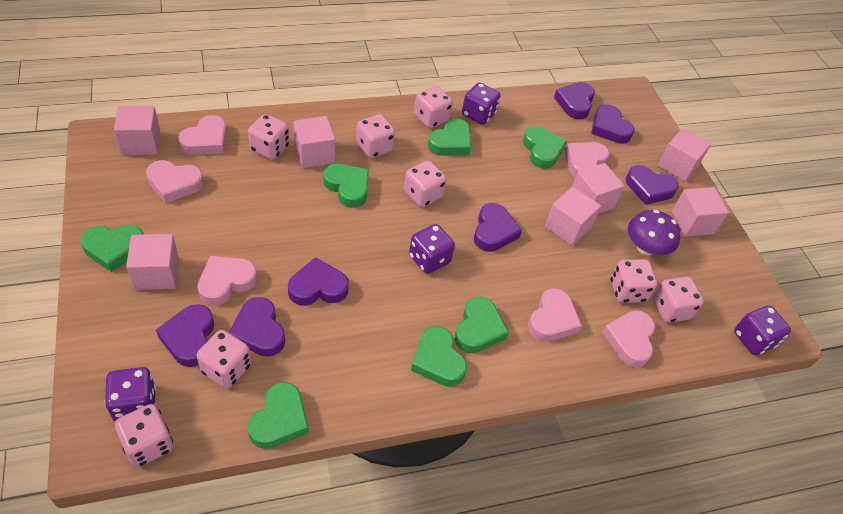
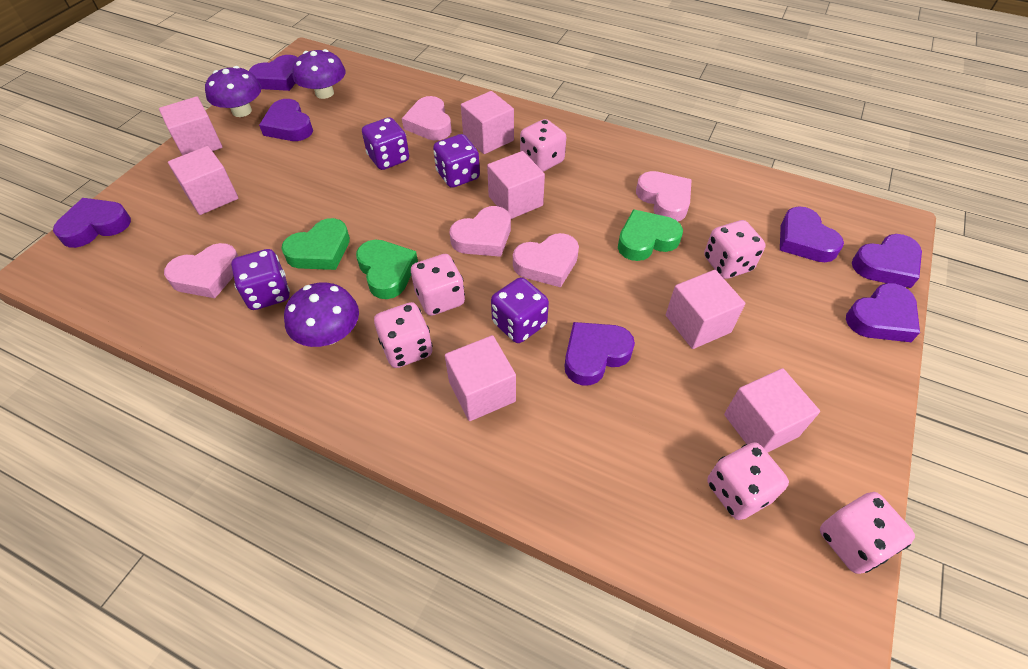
green heart: [80,225,144,272] [248,382,309,449] [324,164,369,208] [411,326,467,387] [428,118,471,156] [454,297,509,353] [523,126,567,169] = 7 -> [281,218,350,270] [356,240,418,299] [618,209,683,261] = 3
pink dice: [115,404,173,467] [197,330,251,388] [248,114,289,160] [356,114,395,158] [404,161,447,207] [414,86,453,128] [611,259,657,303] [653,277,704,323] = 8 -> [374,302,433,368] [411,254,465,316] [520,119,566,172] [704,220,766,279] [707,442,789,520] [820,492,915,574] = 6
pink heart: [146,160,204,203] [178,115,227,155] [197,256,257,306] [528,288,582,342] [565,142,609,178] [602,310,655,367] = 6 -> [164,243,239,298] [402,96,451,141] [450,206,511,257] [513,233,579,287] [636,171,692,221] = 5
purple mushroom: [628,210,681,255] = 1 -> [205,66,262,117] [284,283,359,347] [292,49,346,99] = 3

